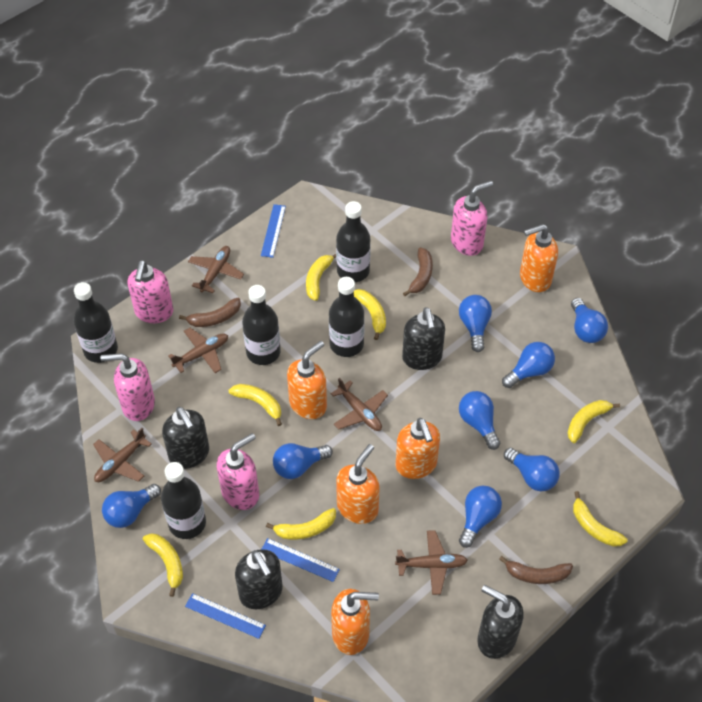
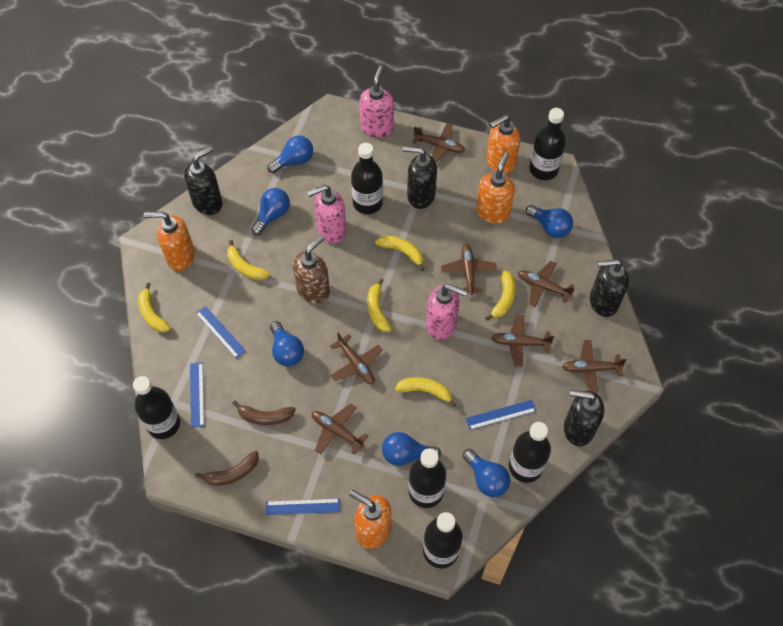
black bottle: [73,282,118,363] [161,462,206,539] [242,285,281,365] [329,277,365,357] [336,201,371,282] = 5 -> [133,376,180,439] [351,143,383,214] [409,449,446,508] [423,512,463,568] [509,422,551,483] [529,108,566,180] = 6
blue light bulb: [102,484,161,528] [273,443,333,479] [459,295,492,352] [459,391,500,450] [459,486,502,548] [502,342,555,388] [504,448,560,491] [571,298,608,343] = 8 -> [251,188,290,235] [267,136,313,173] [270,321,304,366] [382,432,441,466] [463,449,510,497] [526,205,573,238] = 6
blue ruler: [185,593,266,639] [261,204,286,258] [262,538,340,582] = 3 -> [190,362,204,428] [196,306,246,358] [266,498,340,515] [465,400,536,430] = 4
brown banana: [179,298,241,327] [403,247,433,296] [499,556,573,584] = 3 -> [195,451,259,486] [232,401,296,425] = 2
brown plane: [93,428,152,482] [168,328,228,373] [188,246,244,293] [331,378,388,431] [395,530,468,595] = 5 -> [312,404,369,455] [330,332,383,384] [412,123,465,163] [441,244,497,295] [491,315,554,367] [518,261,575,307] [562,340,627,394] = 7
brown soap dispenser: none = 0 -> [293,235,330,304] = 1
orange soap dispenser: [287,341,327,419] [331,589,379,655] [336,444,380,524] [395,418,440,479] [520,224,558,292] = 5 -> [144,212,195,271] [349,490,392,549] [476,152,515,224] [486,115,520,174] = 4
pink soap dispenser: [101,353,155,421] [127,260,173,323] [217,433,259,510] [451,181,493,256] = 4 -> [307,185,346,243] [359,66,394,138] [426,284,467,340] = 3
yellow banana: [143,533,183,597] [228,384,282,426] [266,508,336,540] [306,254,336,301] [354,289,386,340] [567,400,620,443] [573,491,628,547] = 7 -> [138,283,171,333] [227,240,270,280] [367,278,391,332] [375,236,425,271] [395,377,456,407] [485,271,516,321] = 6

